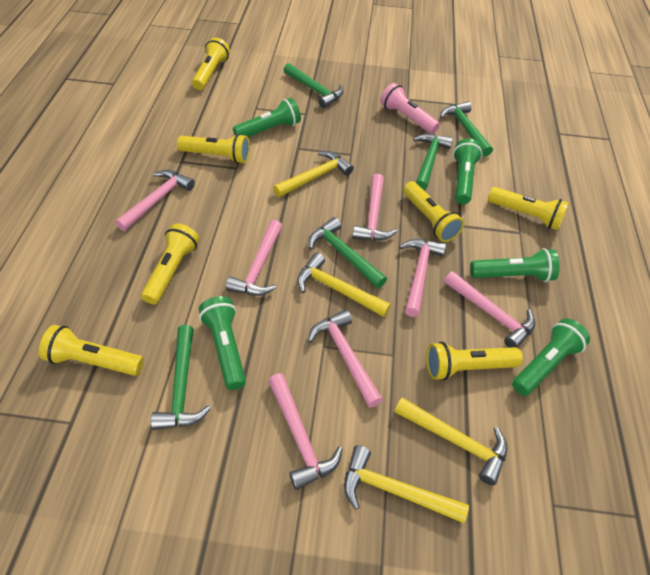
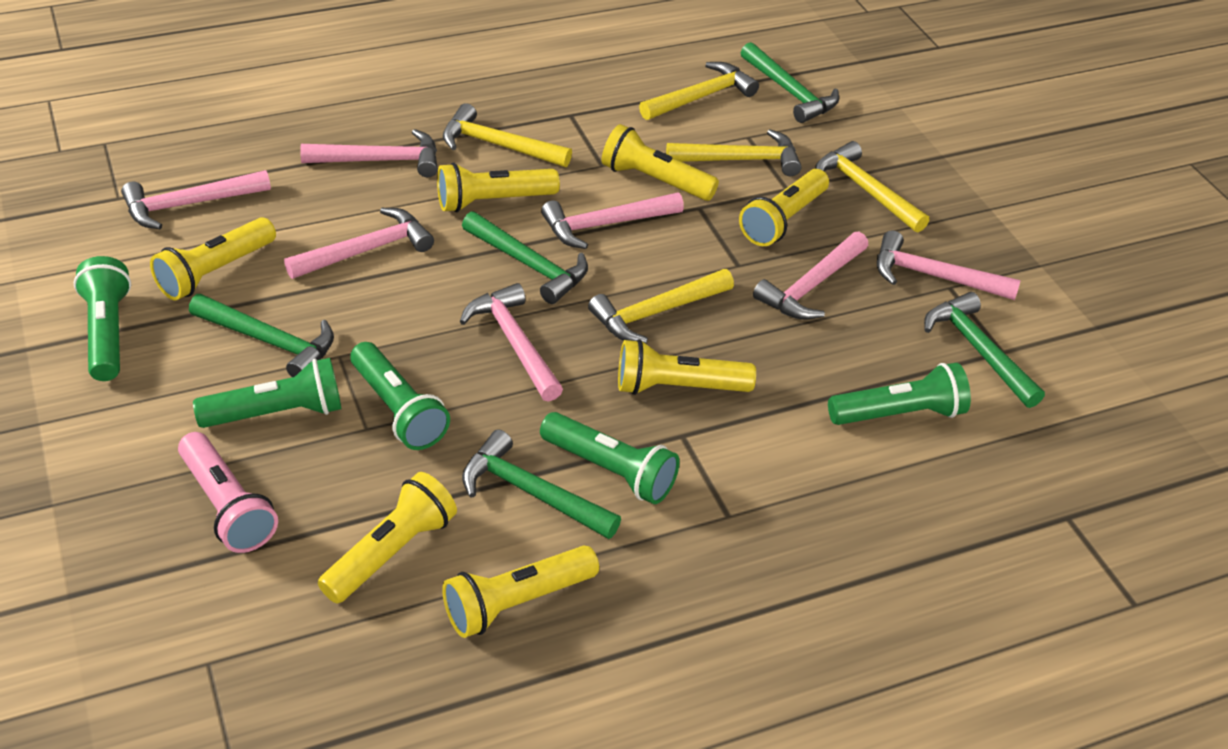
yellow hammer: [273,151,354,197] [297,253,391,317] [344,445,469,523] [394,397,507,485] = 4 -> [443,103,572,167] [588,269,734,344] [639,62,759,120] [666,129,802,176] [815,141,929,233] = 5

